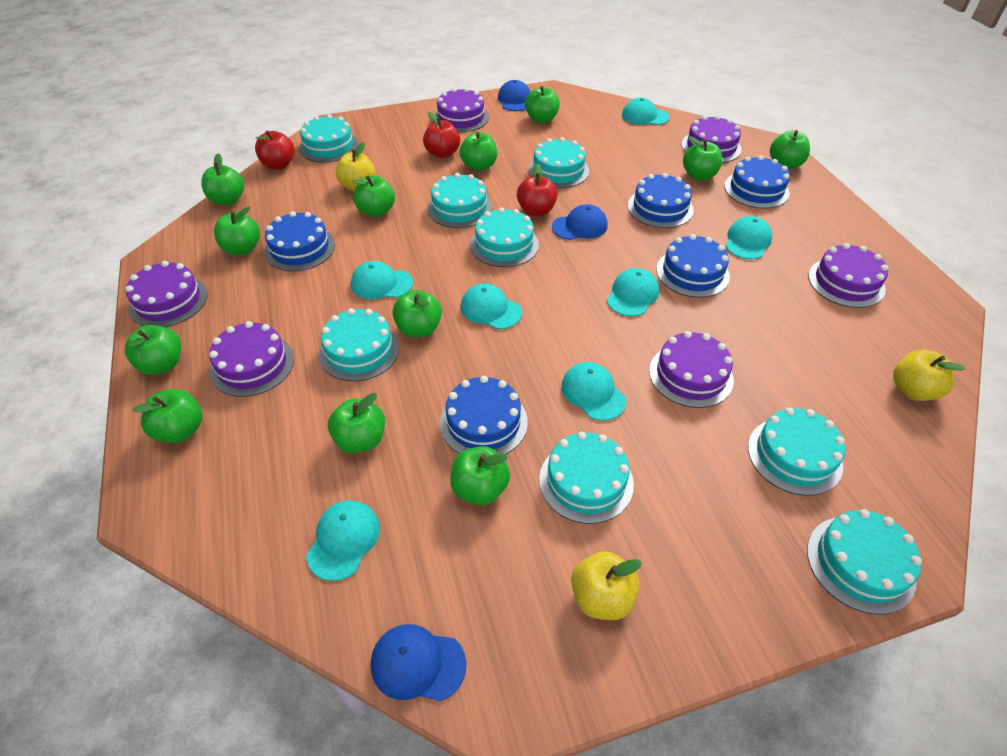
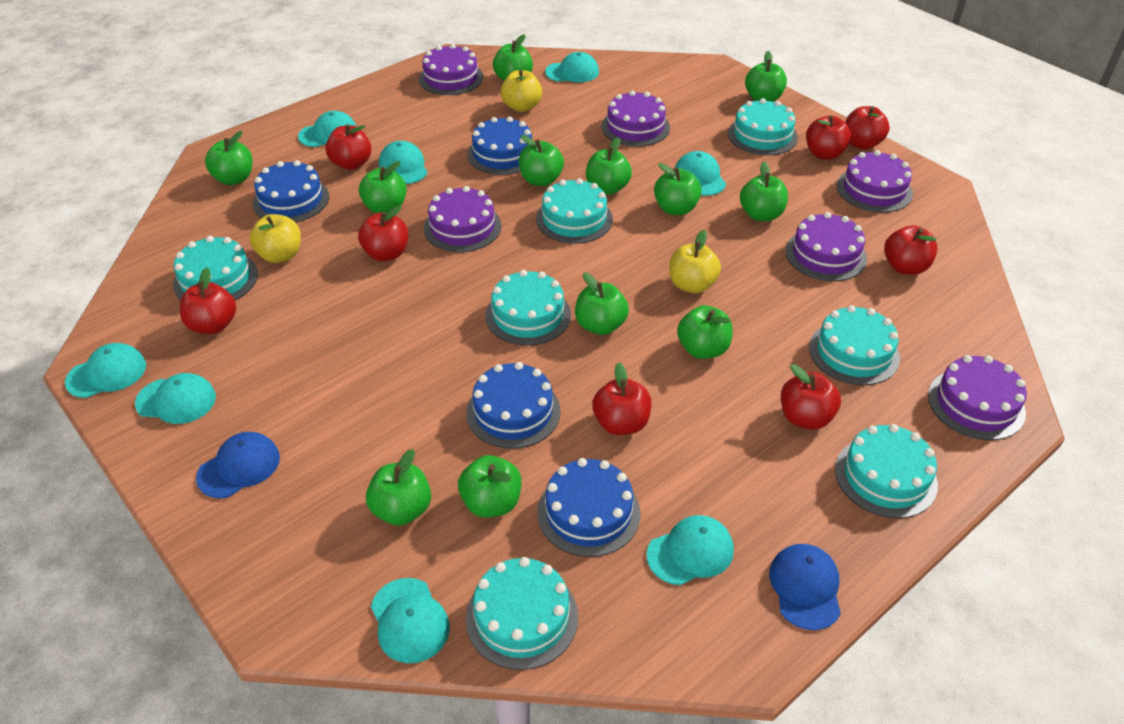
blue cake: [264,211,335,271] [440,376,528,454] [628,173,694,228] [656,234,730,298] [724,155,790,209] = 5 -> [252,160,329,222] [466,362,561,449] [467,117,532,175] [537,458,641,557] = 4
blue cap: [371,624,467,701] [498,80,530,111] [552,204,608,240] = 3 -> [196,432,280,498] [769,544,841,630] = 2
red apple: [255,130,295,170] [423,112,460,158] [517,164,558,216] = 3 -> [180,267,236,334] [326,124,371,170] [358,205,408,261] [592,363,651,435] [781,364,841,430] [806,115,851,160] [845,106,890,150] [884,225,938,275] = 8
turquoise cake: [299,114,359,163] [318,308,400,381] [427,173,492,228] [470,207,539,267] [528,137,589,188] [539,432,634,524] [748,408,845,496] [807,509,922,615] = 8 -> [173,236,258,300] [466,557,578,670] [485,270,571,346] [536,178,613,244] [728,98,798,155] [809,305,900,385] [835,424,938,518] = 7
turquoise cap: [306,500,380,581] [351,261,413,299] [461,283,522,329] [561,362,626,421] [607,268,659,316] [622,98,669,125] [725,216,772,259] = 7 -> [65,343,146,398] [135,373,216,424] [298,111,356,147] [371,578,450,663] [379,141,428,184] [545,52,599,82] [646,515,734,585] [675,151,726,196] = 8

